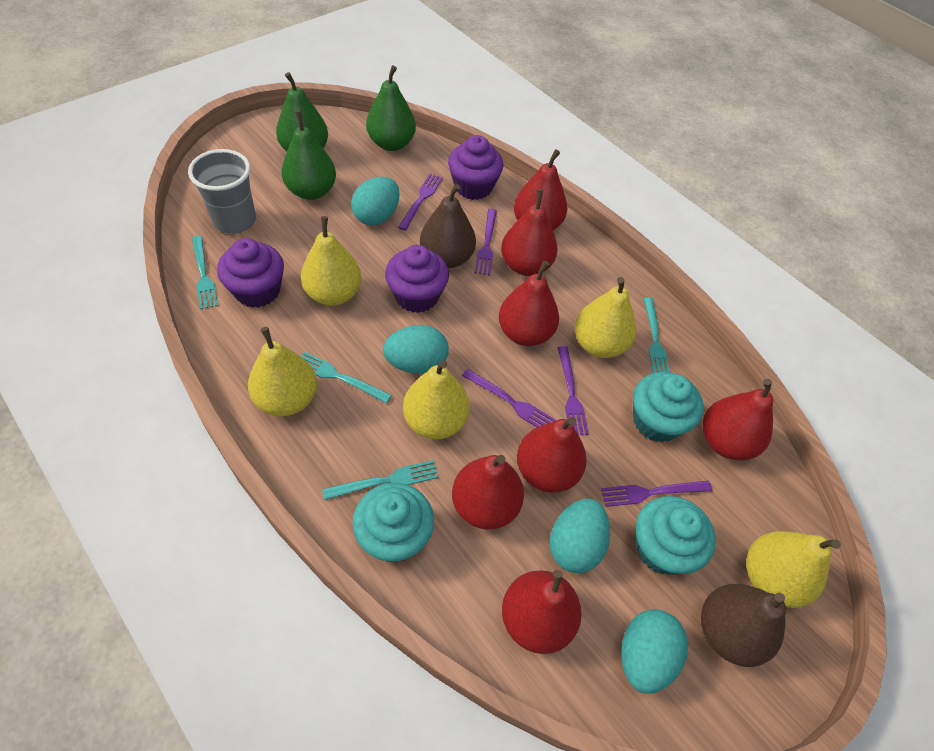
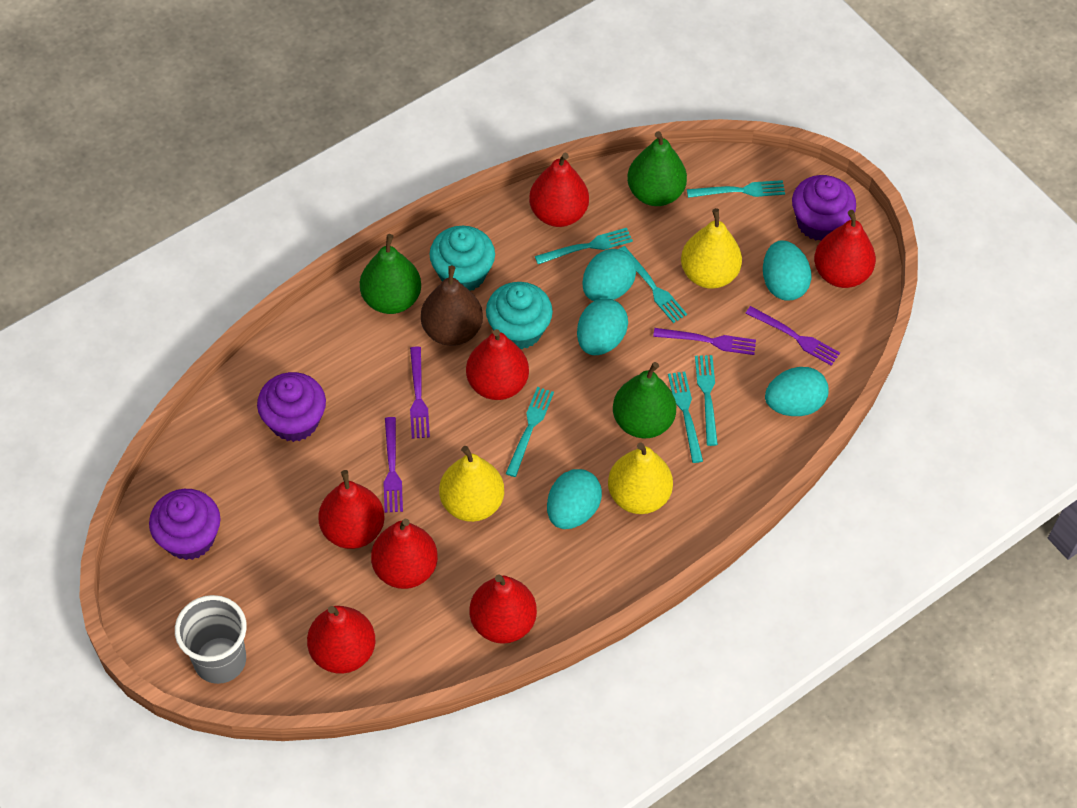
brown pear: [420,184,476,268] [701,584,786,667] = 2 -> [421,266,483,346] = 1
purple fork: [398,174,443,231] [462,369,556,427] [475,209,497,276] [558,346,589,435] [601,481,712,507] = 5 -> [383,417,403,513] [410,347,430,439] [653,328,756,355] [745,306,840,366] = 4
turquoise cupcake: [353,483,434,563] [633,372,704,442] [636,496,716,575] = 3 -> [429,226,495,291] [486,282,553,350] = 2
turquoise egg: [351,177,400,225] [383,325,449,374] [549,499,610,573] [621,609,688,694] = 4 -> [547,469,602,529] [577,298,628,355] [582,249,636,301] [763,240,811,301] [765,367,829,416] = 5
turquoise fork: [192,236,218,309] [301,352,392,403] [322,460,438,500] [643,298,670,373] = 4 -> [506,387,554,477] [535,228,633,264] [619,246,687,323] [668,371,703,463] [687,180,785,198] [695,355,718,446] = 6
yellow pear: [248,327,317,416] [301,216,362,306] [403,360,470,439] [575,277,636,358] [746,531,841,608] = 5 -> [439,446,504,522] [608,442,673,514] [681,208,742,289] = 3

